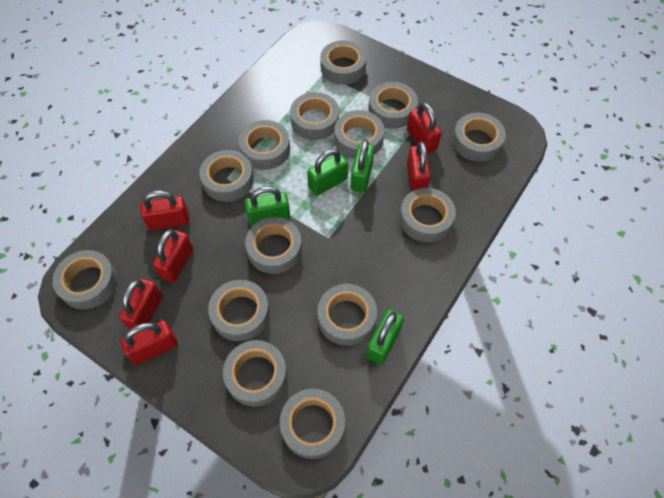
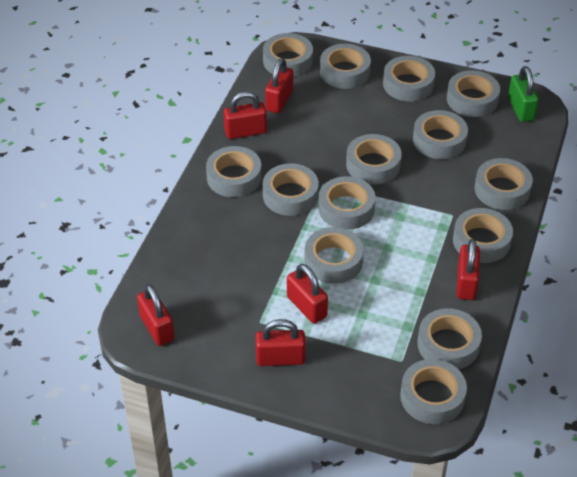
green padlock: [245,186,290,226] [307,149,348,196] [351,139,374,192] [366,309,404,365] = 4 -> [508,66,539,122] = 1

